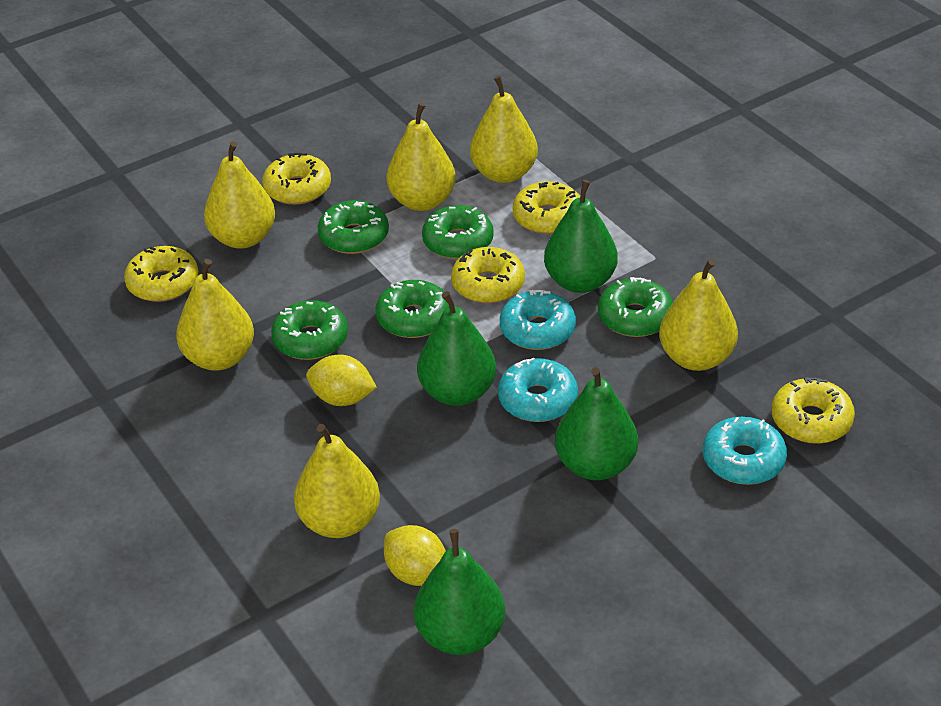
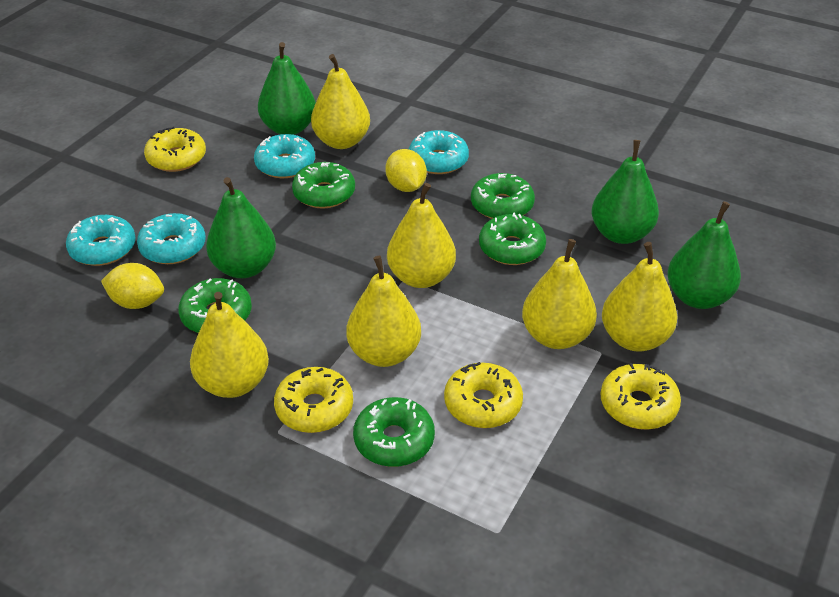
turquoise donut: [498,357,578,422] [500,290,576,350] [703,417,787,485] = 3 -> [66,215,136,266] [137,213,206,264] [254,134,315,178] [409,130,469,174] = 4
yellow donut: [124,246,198,302] [262,153,331,205] [451,247,525,303] [513,181,580,234] [771,377,855,444] = 5 -> [144,127,206,172] [274,367,353,433] [444,362,523,428] [600,363,681,430] = 4

